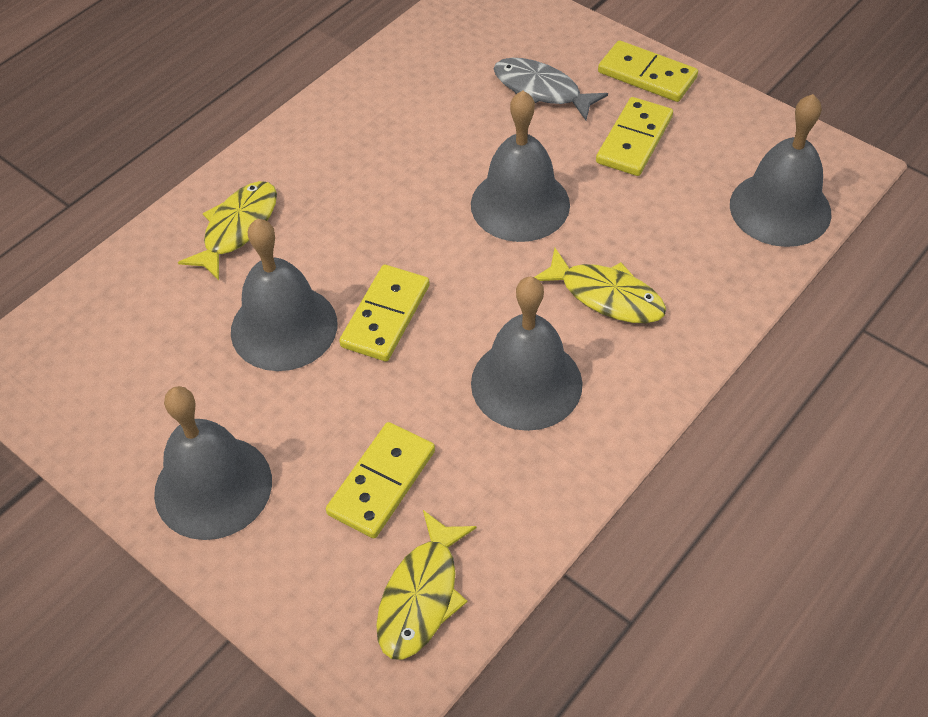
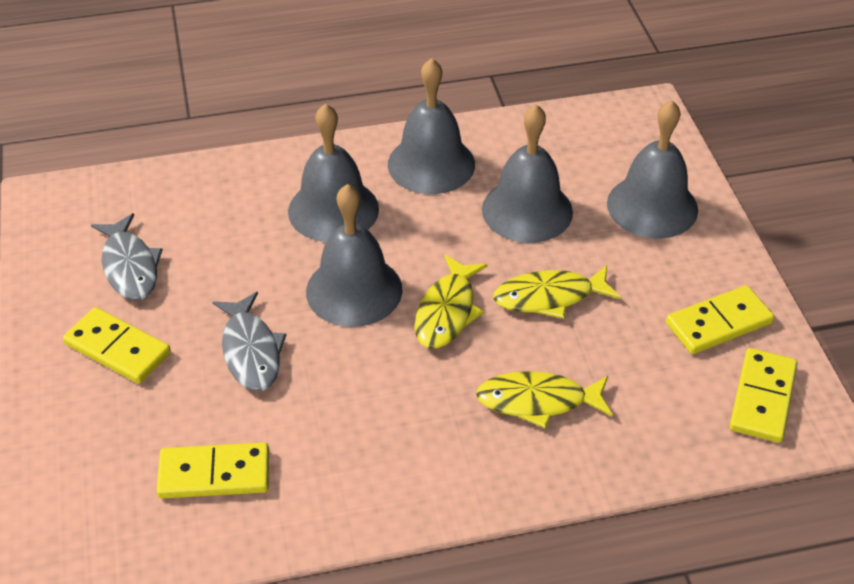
grey fish: [494,58,608,120] = 1 -> [91,213,163,300] [212,292,286,391] = 2

